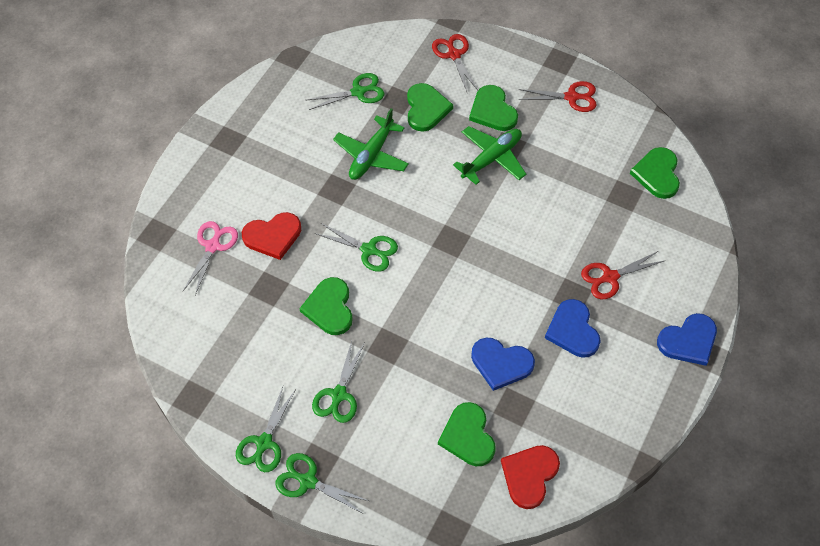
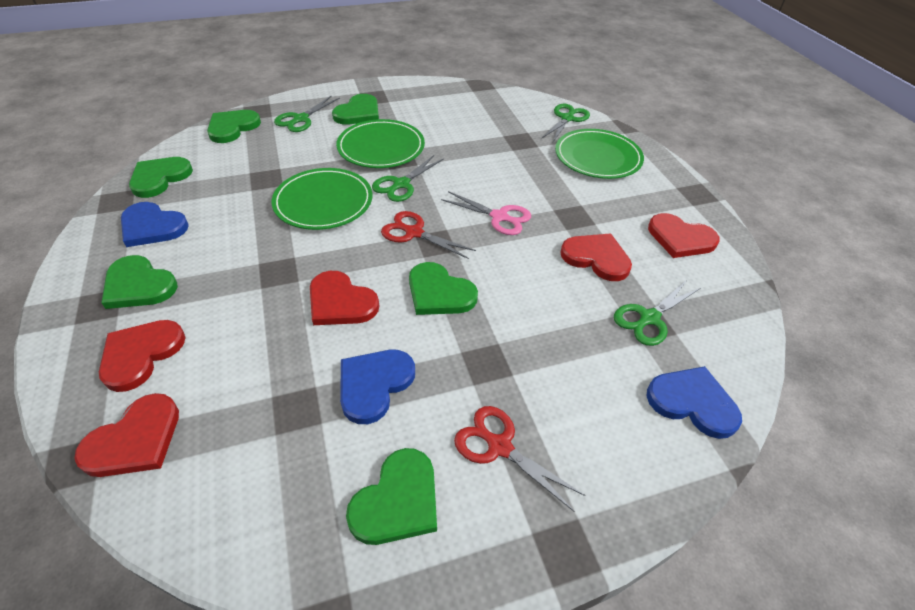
green heart: [300,277,353,335] [407,83,453,132] [438,402,496,466] [469,85,518,131] [630,147,680,199] = 5 -> [101,255,178,309] [129,157,193,198] [207,110,261,143] [332,94,379,125] [346,448,437,545] [409,262,478,315] = 6
green plane: [333,108,409,180] [453,126,526,185] = 2 -> none = 0
green plate: none = 0 -> [272,168,373,230] [336,119,425,168] [555,129,644,179] = 3
green scissors: [236,387,296,472] [275,453,369,513] [307,73,384,110] [312,341,364,423] [315,223,398,272] = 5 -> [274,95,340,132] [372,155,444,202] [542,104,590,142] [614,280,701,346] = 4
red heart: [242,212,301,260] [501,445,560,509] = 2 -> [74,393,179,477] [99,320,186,392] [310,271,379,325] [560,233,632,281] [648,213,720,258] = 5
red scissors: [432,34,478,92] [519,81,597,112] [581,251,664,299] = 3 -> [381,211,476,259] [454,406,586,512] = 2

